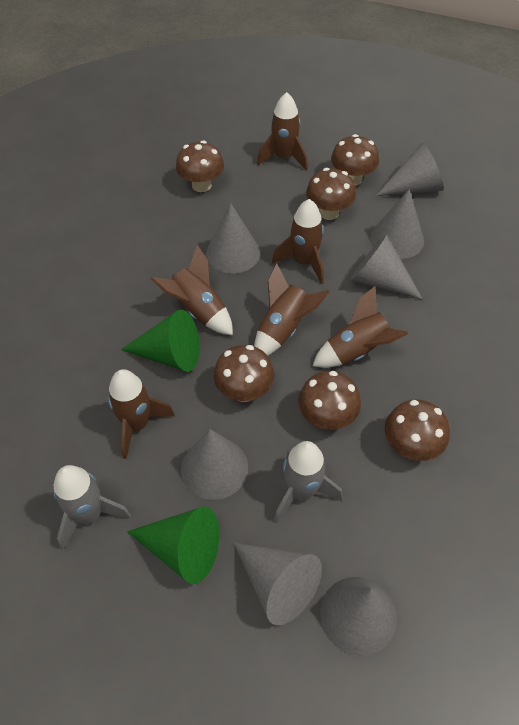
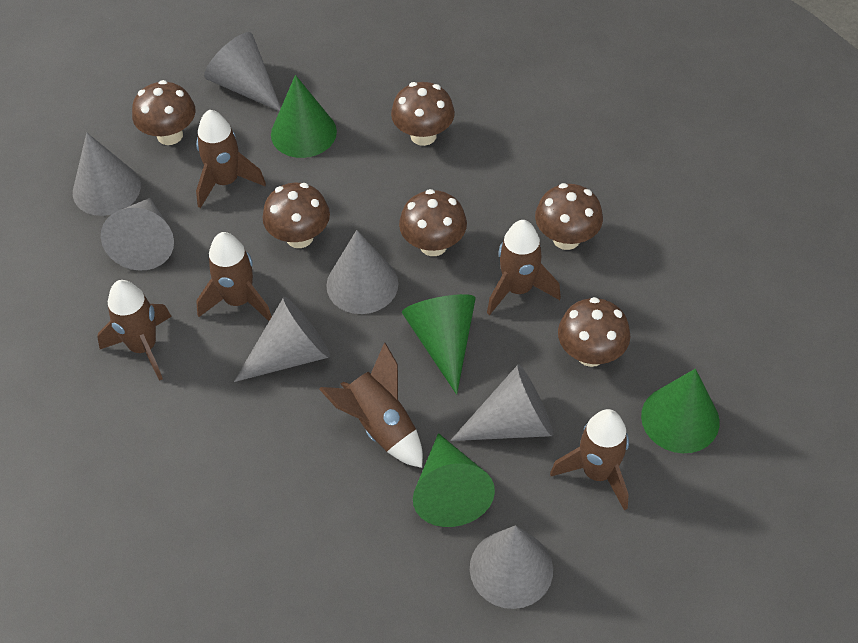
green cone: [121,310,200,372] [127,507,219,584] = 2 -> [271,75,337,158] [402,294,476,395] [413,433,495,527] [641,369,720,453] = 4
grey rocket: [54,465,131,550] [274,441,342,523] = 2 -> none = 0

